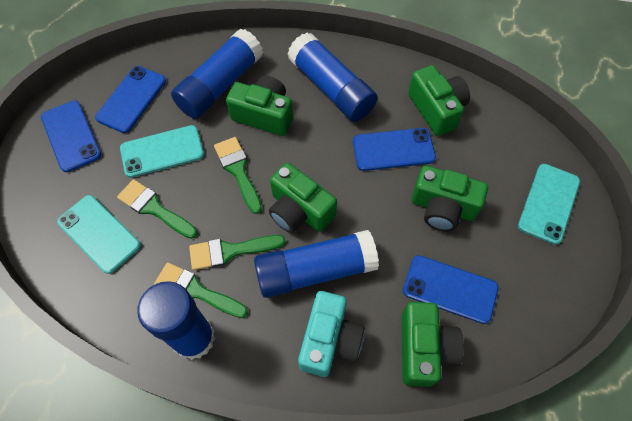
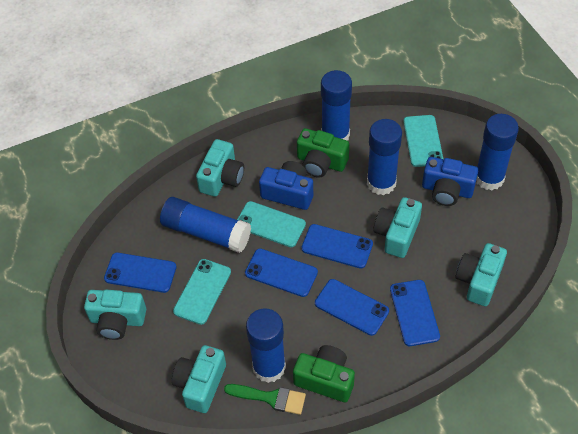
blue camera: none = 0 -> [259,161,313,210] [422,157,478,206] = 2
blue glue stick: [137,281,215,360] [171,29,263,119] [254,230,379,298] [288,33,378,122] = 4 -> [160,197,251,253] [246,308,286,383] [321,70,352,141] [367,119,402,195] [476,114,519,190] = 5
blue phone: [41,100,101,172] [95,66,166,133] [353,128,436,171] [403,255,498,324] = 4 -> [104,253,177,293] [245,248,318,297] [301,224,373,269] [315,279,389,336] [390,280,440,346] = 5
green brush: [117,179,197,239] [154,262,248,318] [189,235,286,270] [214,137,262,214] = 4 -> [224,384,306,415] = 1
green camera: [226,76,293,136] [269,163,337,233] [402,302,464,387] [408,65,470,136] [411,165,488,231] = 5 -> [293,345,355,402] [297,128,349,178] = 2
turquoise camera: [298,291,364,377] = 1 -> [84,290,146,340] [172,345,226,413] [196,139,244,197] [373,197,422,258] [455,243,507,306] = 5

